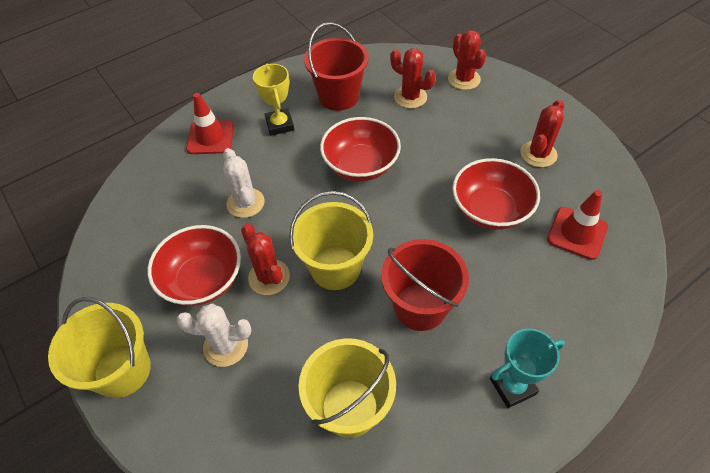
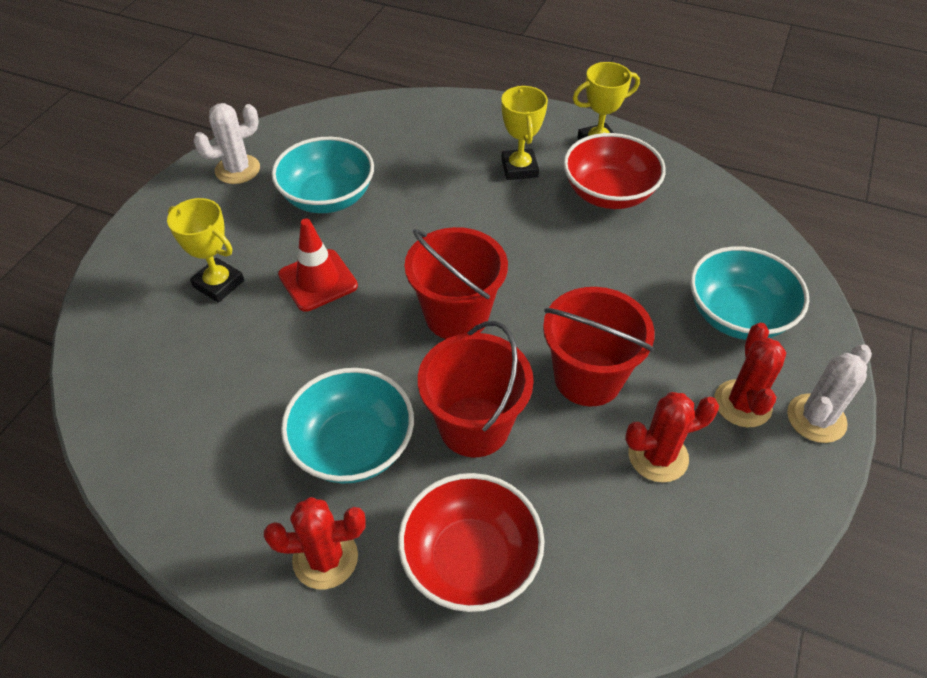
red bowl: [147,225,241,306] [320,117,401,181] [452,158,540,230] = 3 -> [398,473,545,612] [563,133,666,209] = 2
red bucket: [304,22,369,111] [381,239,469,331] = 2 -> [405,227,508,339] [418,321,534,457] [543,287,655,406] = 3
red cactus: [241,224,290,295] [390,48,436,108] [448,30,486,90] [521,99,564,167] = 4 -> [264,497,366,589] [625,392,719,483] [714,323,786,427] = 3
red traffic cone: [186,93,234,154] [547,190,608,260] = 2 -> [278,218,358,312] = 1
turquoise bowl: none = 0 -> [272,137,374,213] [281,368,414,484] [690,246,809,340] = 3
turquoise trophy: [490,329,565,408] = 1 -> none = 0
yellow bucket: [48,297,151,398] [289,191,373,290] [298,338,396,438] = 3 -> none = 0
yellow trophy: [253,64,294,136] = 1 -> [167,198,244,303] [501,86,548,180] [573,62,640,140] = 3

